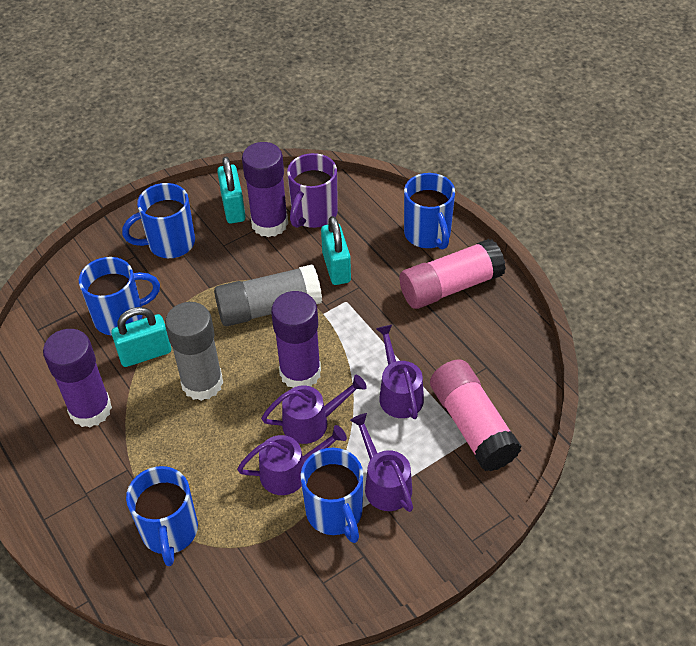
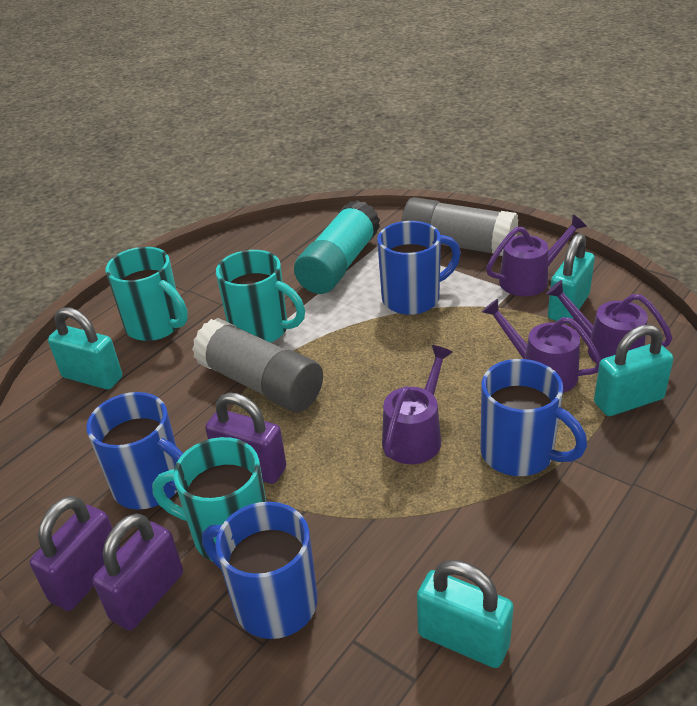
blue mug: [79,257,160,336] [122,183,195,258] [126,466,198,566] [300,448,363,543] [404,173,455,250] = 5 -> [86,392,184,510] [202,502,317,639] [377,221,461,315] [480,359,587,476] = 4
pink glue stick: [399,239,506,309] [430,360,521,471] = 2 -> none = 0
purple glue stick: [43,329,112,428] [242,142,288,237] [271,291,321,388] = 3 -> none = 0
purple mug: [287,153,338,228] = 1 -> none = 0
purple padlock: none = 0 -> [29,496,120,611] [92,513,183,630] [205,393,286,484] = 3
turquoise glue stick: none = 0 -> [294,200,380,294] = 1
turquoise mug: none = 0 -> [105,247,188,341] [152,437,266,561] [216,250,305,343] = 3
turquoise padlock: [111,307,171,367] [217,157,246,224] [321,216,351,285] = 3 -> [48,307,122,390] [417,560,514,668] [548,233,595,324] [594,324,674,416] = 4

